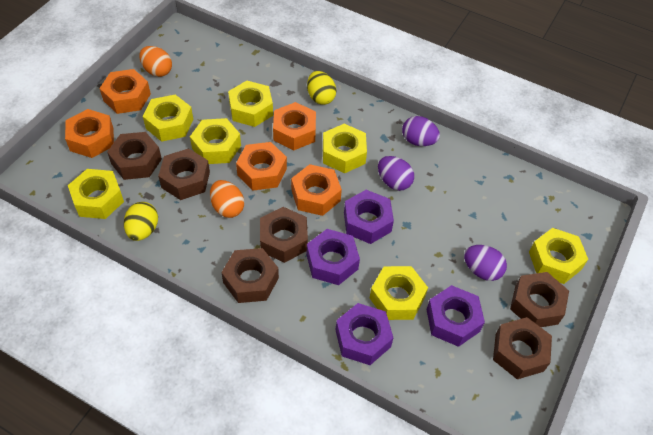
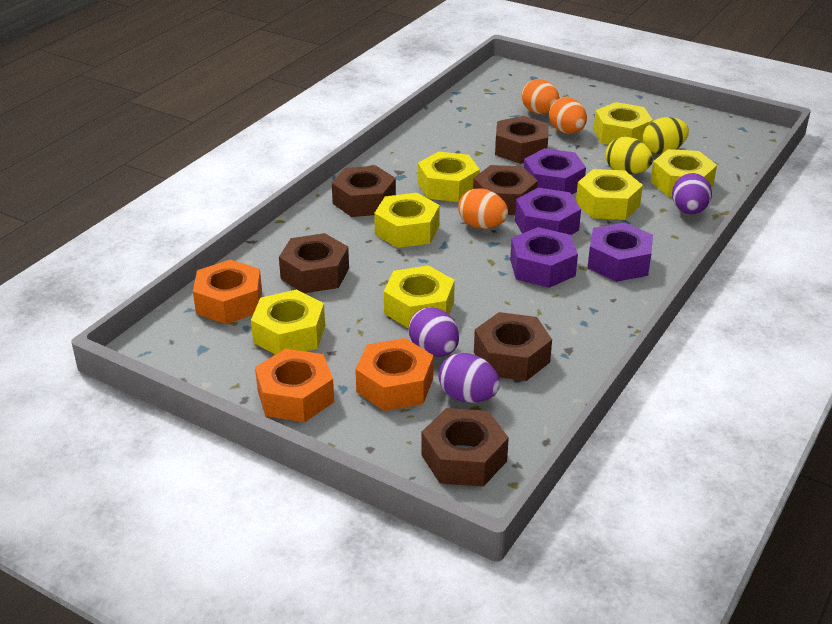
orange egg: [139,46,172,77] [210,180,244,218] = 2 -> [458,189,508,229] [521,79,560,114] [549,97,587,134] = 3
orange nut: [65,109,114,158] [99,69,151,114] [236,142,287,191] [273,102,316,150] [291,164,342,216] = 5 -> [193,260,262,324] [255,349,334,422] [355,338,434,411] = 3

